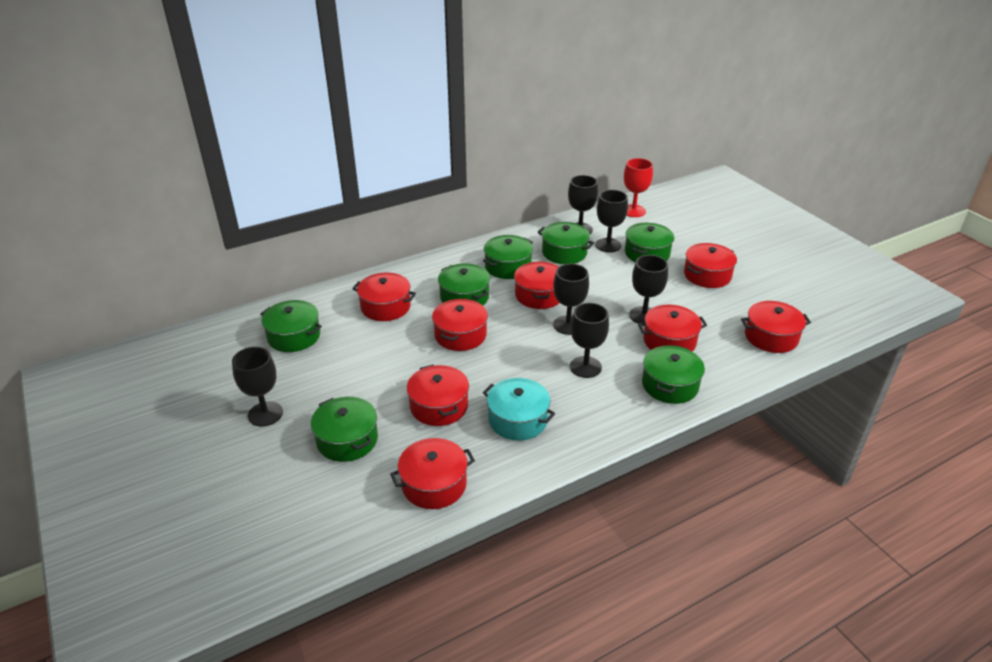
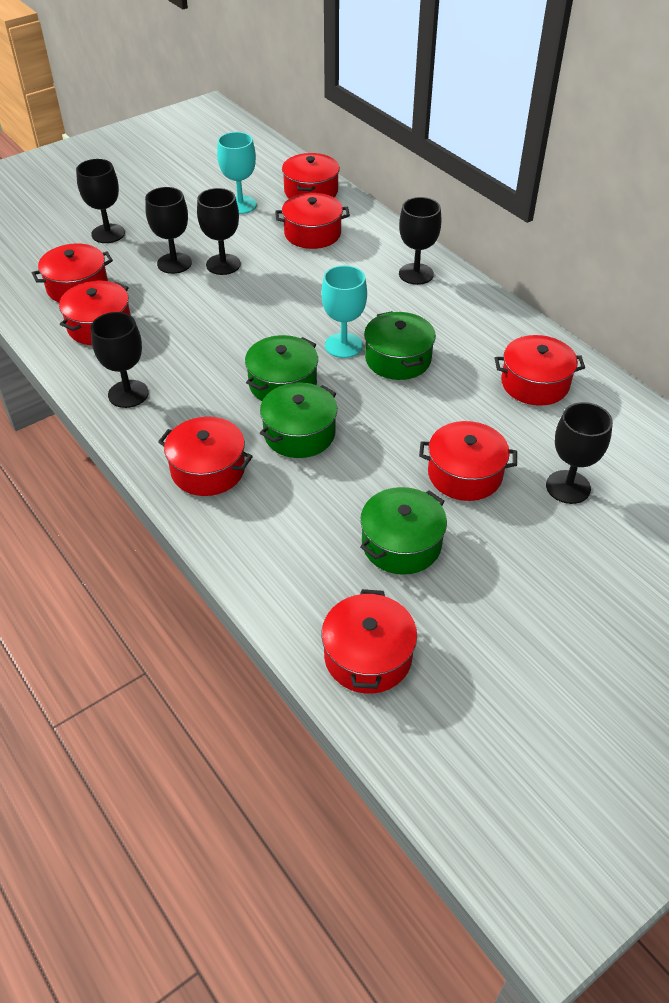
green pot: [260,300,322,352] [311,397,378,462] [438,263,490,305] [483,235,533,279] [538,222,594,264] [625,223,674,262] [642,345,705,404] = 7 -> [245,335,318,401] [260,382,337,458] [360,487,447,575] [364,311,436,380] = 4
red goblet: [624,158,653,217] = 1 -> none = 0
turquoise goblet: none = 0 -> [217,132,257,214] [321,265,367,358] = 2
turquoise pot: [483,378,555,441] = 1 -> none = 0

